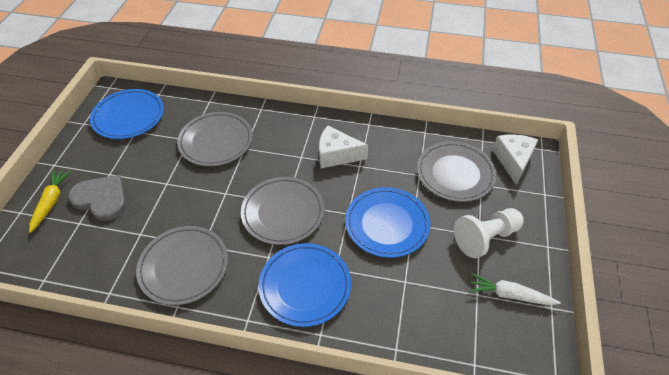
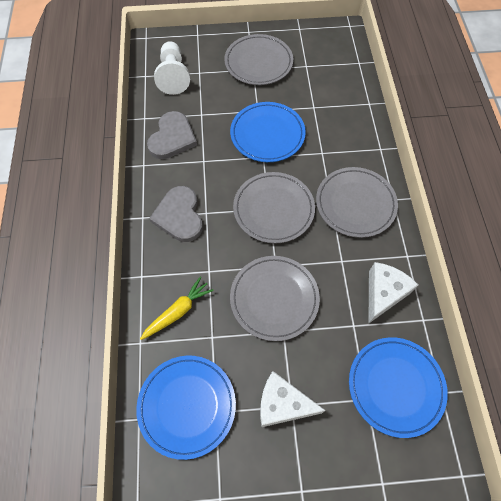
grey heart: [68,175,126,221] = 1 -> [147,111,197,159] [149,186,203,242] = 2
white carrot: [469,273,561,305] = 1 -> none = 0

